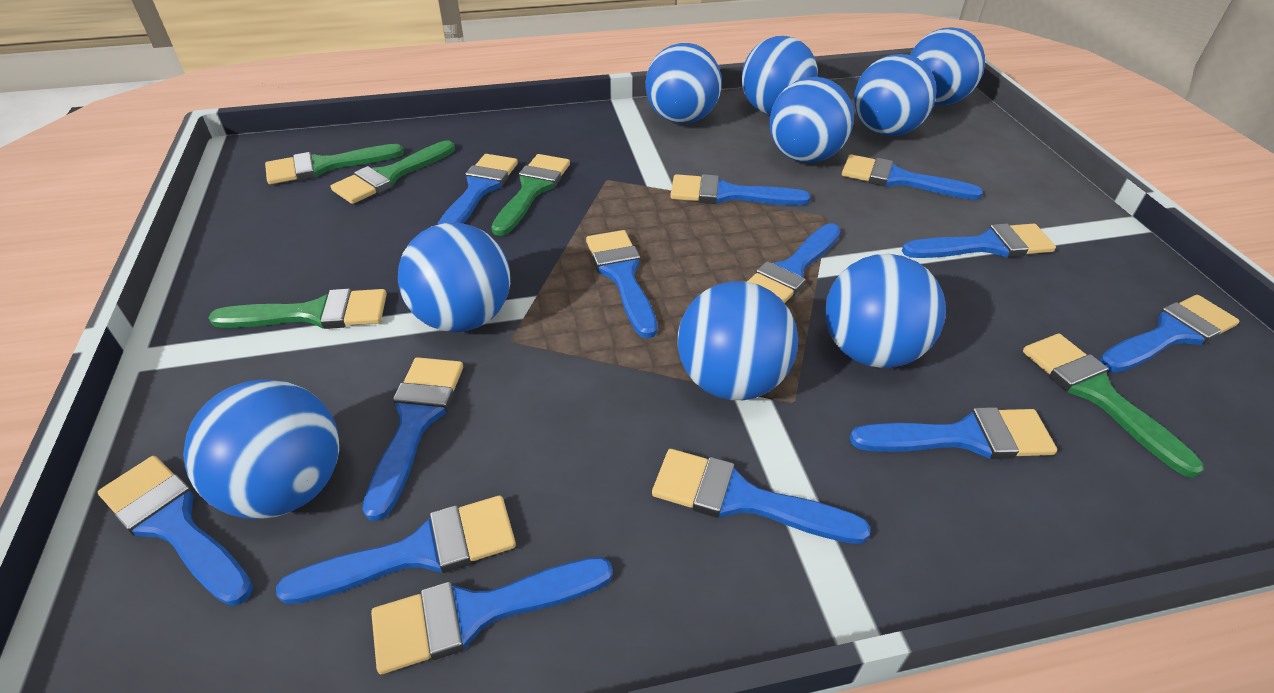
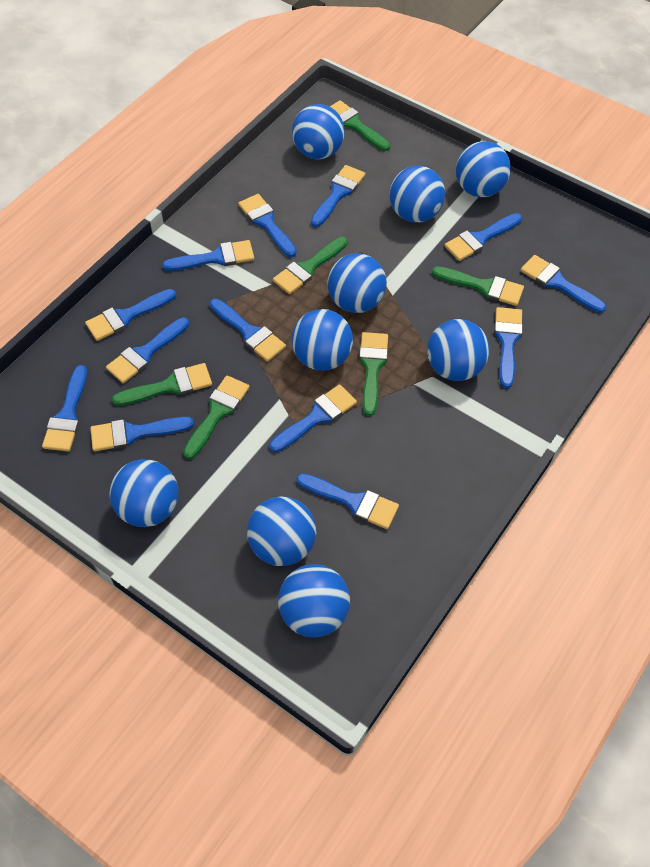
green brush: [209,289,387,329] [265,144,404,184] [331,140,455,204] [491,154,570,236] [1023,334,1204,478] = 5 -> [112,363,212,406] [183,375,250,459] [273,237,348,294] [330,100,390,151] [359,332,388,416] [432,266,524,306] = 6

